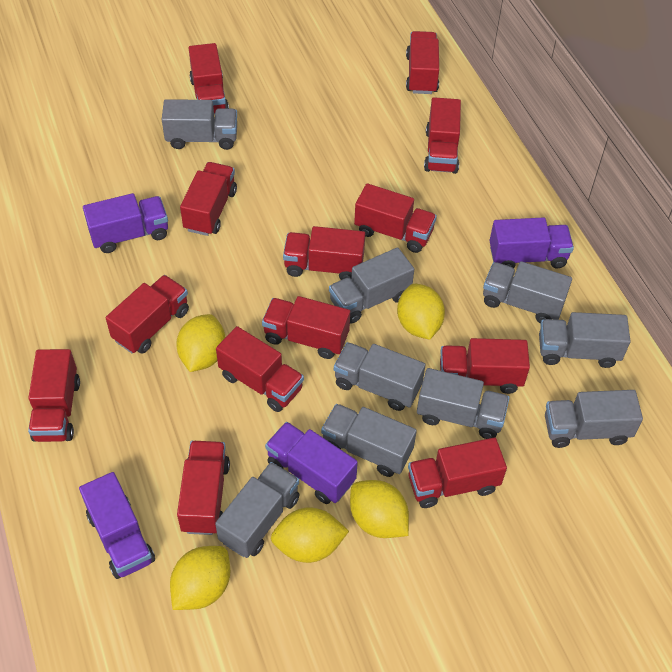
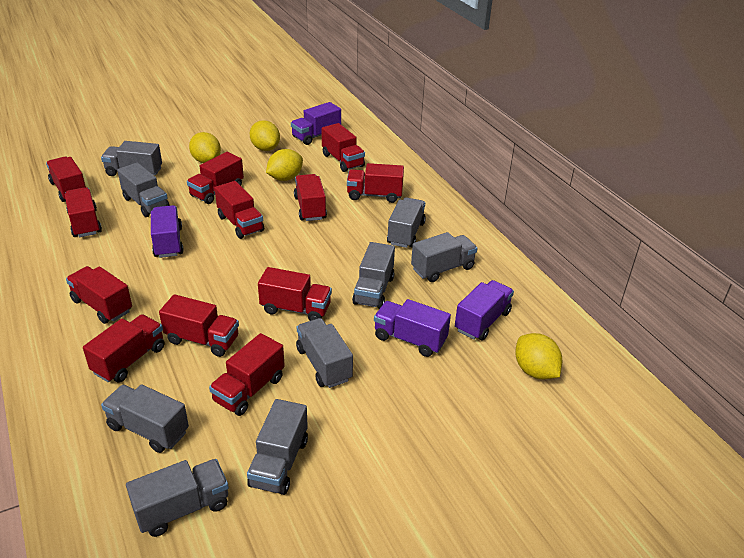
red truck: [28,349,80,442] [106,275,189,354] [177,441,230,535] [180,162,237,236] [189,43,229,114] [216,326,304,412] [262,296,350,359] [283,226,365,280] [354,183,437,253] [406,31,439,94] [408,437,507,508] [424,97,461,174] [440,338,530,394] = 13 -> [46,157,86,202] [65,187,102,237] [66,266,132,324] [83,314,164,383] [159,294,239,357] [187,152,244,204] [209,333,285,416] [215,181,264,239] [258,267,332,321] [294,174,327,221] [322,123,365,172] [347,163,404,203] = 12
yellow lemon: [170,546,230,610] [176,314,225,372] [271,507,349,563] [350,480,409,538] [397,284,445,340] = 5 -> [189,132,221,163] [250,120,280,151] [266,149,303,181] [515,333,562,379] = 4

